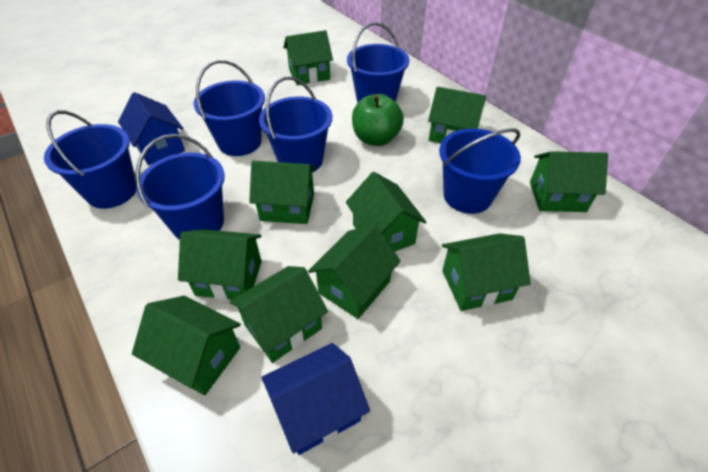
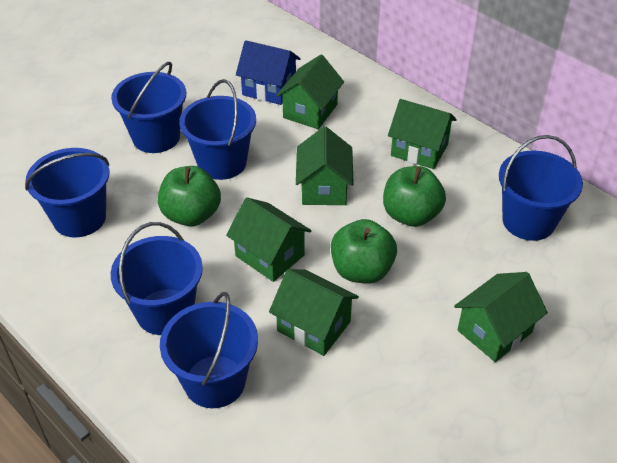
blue house: [118,92,185,165] [262,343,370,455] = 2 -> [236,40,300,105] = 1
green apple: [352,94,404,146] = 1 -> [158,166,221,226] [331,219,397,284] [383,166,446,227] = 3
green house: [132,296,241,395] [178,229,262,300] [230,266,328,363] [249,161,316,224] [284,30,333,85] [308,224,401,319] [346,172,427,252] [428,87,486,144] [442,233,531,311] [530,151,608,212] = 10 -> [226,198,311,282] [269,269,359,356] [276,55,344,129] [296,126,354,205] [388,99,457,169] [454,272,548,362] = 6

